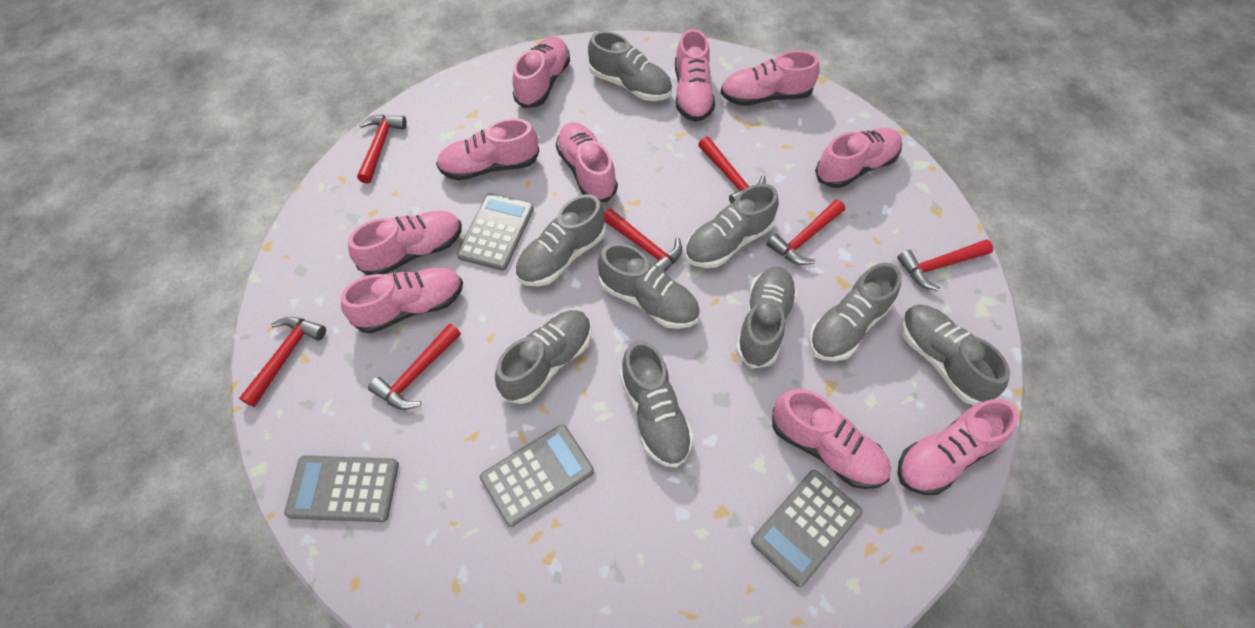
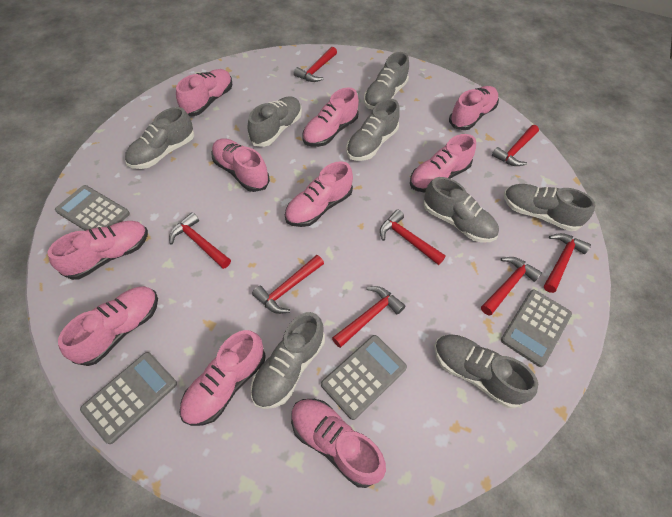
grey shoe: [495,310,591,404] [515,194,606,286] [588,31,672,101] [598,243,700,329] [620,340,694,468] [684,184,779,268] [736,267,797,369] [809,263,902,361] [901,304,1010,405] = 9 -> [125,107,194,169] [248,96,302,147] [251,312,325,409] [346,99,400,161] [364,52,409,110] [423,177,499,243] [434,334,538,408] [504,184,595,231] = 8
red hammer: [239,317,326,407] [357,115,407,184] [368,324,461,410] [604,208,682,272] [698,137,766,204] [766,200,845,265] [897,239,993,291] = 7 -> [169,212,231,269] [252,255,324,314] [294,46,337,82] [332,286,405,348] [380,210,446,265] [481,257,542,316] [492,125,539,166] [544,233,591,293] = 8

